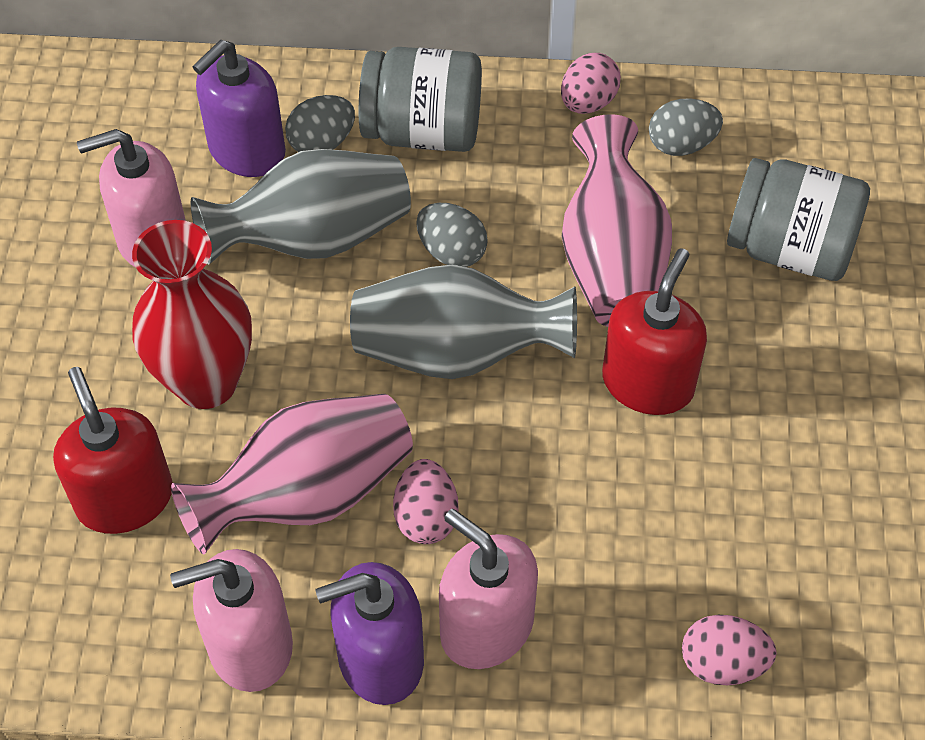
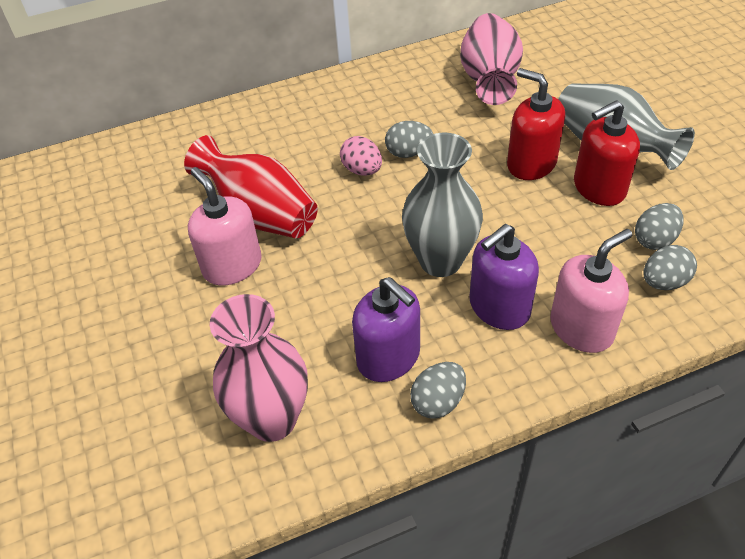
grey egg: [285,95,355,152] [416,203,488,267] [649,98,723,156] = 3 -> [385,121,433,158] [410,362,466,419] [635,203,684,250] [643,245,697,290] = 4
grey jar: [359,47,482,152] [727,158,870,281] = 2 -> none = 0
pink egg: [393,459,459,544] [561,53,621,114] [682,615,777,685] = 3 -> [340,136,382,176] = 1
pink soap dispenser: [77,129,186,267] [170,549,293,692] [439,509,538,669] = 3 -> [188,167,262,285] [550,229,632,353] = 2

